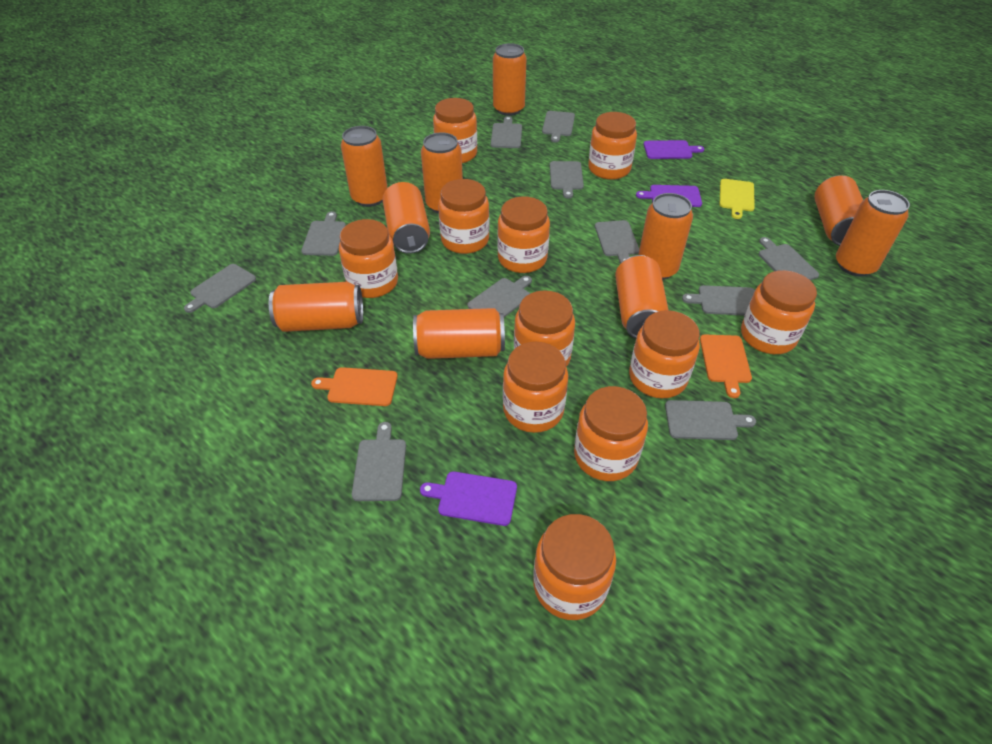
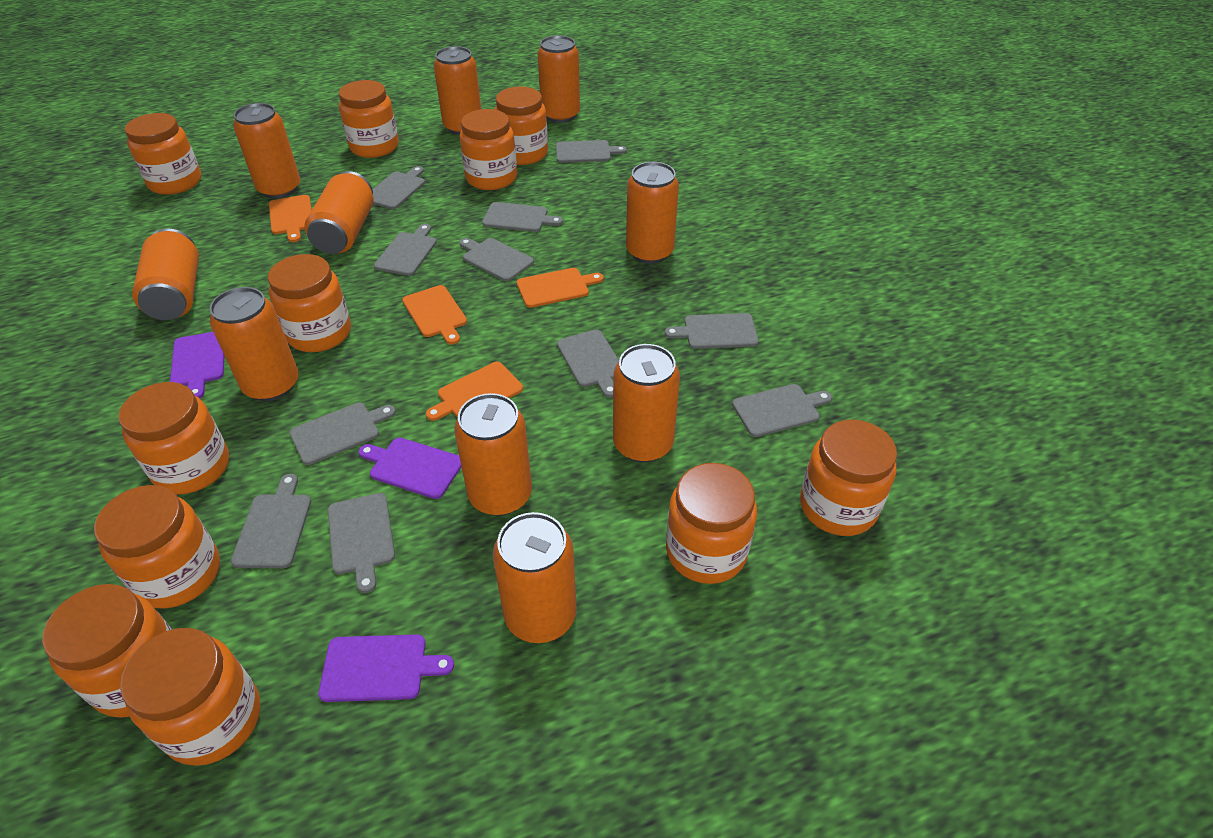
orange cutting board: [311,367,398,406] [700,335,752,398] = 2 -> [269,195,312,242] [402,285,467,345] [426,362,523,421] [517,268,604,308] = 4
yellow cutting board: [720,179,755,219] = 1 -> none = 0

